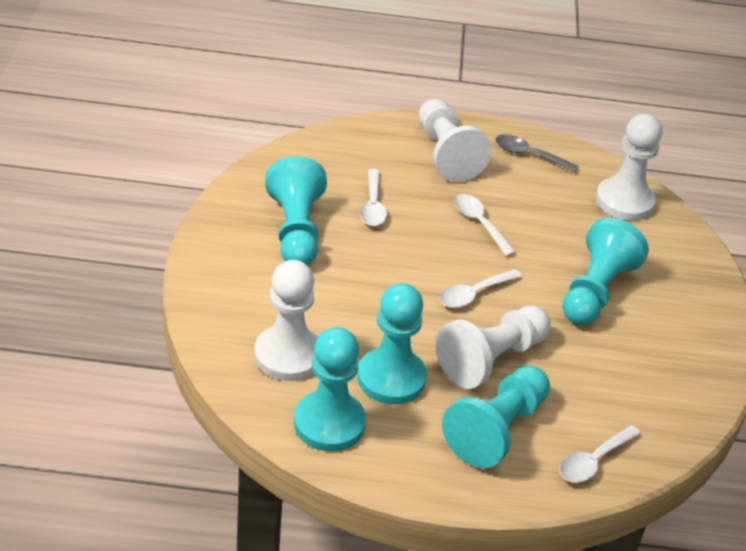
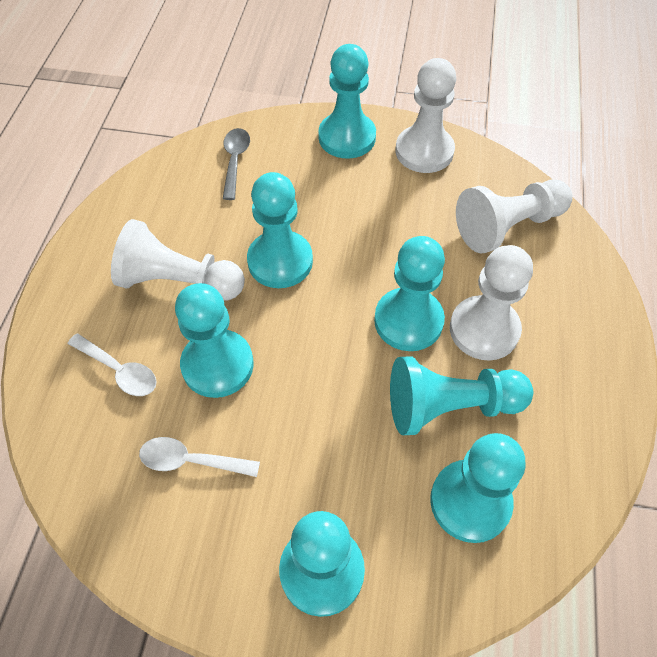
turquoise pawn: [265,157,327,266] [294,327,366,452] [357,283,427,404] [442,365,550,468] [562,218,649,325] = 5 -> [175,283,254,398] [247,172,313,288] [279,511,365,617] [319,44,376,159] [374,236,445,351] [390,356,533,435] [430,433,526,543] = 7
white spoon: [360,169,387,226] [439,269,522,308] [454,194,516,256] [559,425,641,482] = 4 -> [68,334,157,396] [139,437,260,477] = 2

